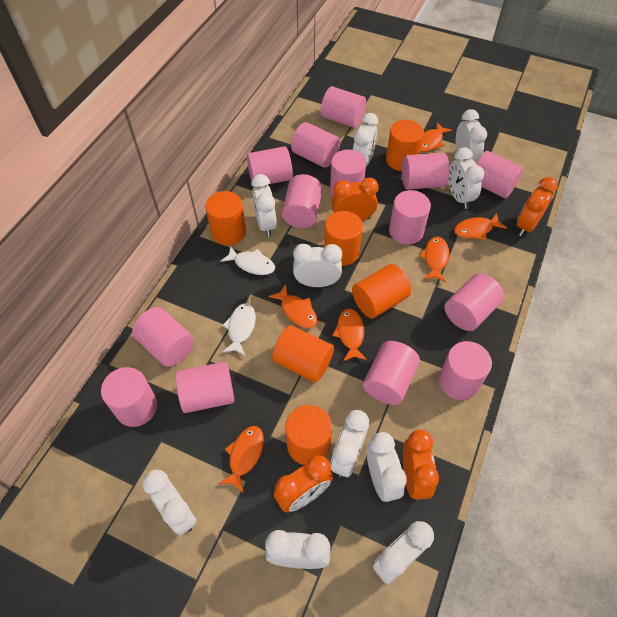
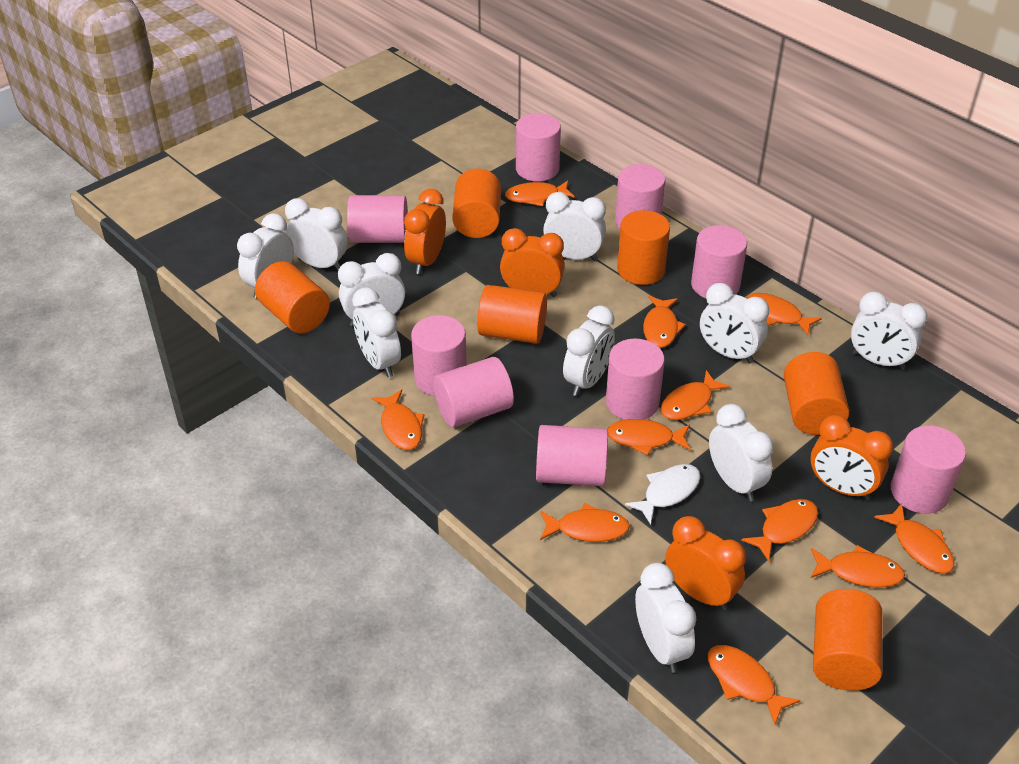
orange fish: [218,426,264,492] [268,284,317,328] [332,309,367,361] [419,237,449,282] [420,122,452,152] [454,213,507,240] = 6 -> [371,389,425,450] [505,181,574,206] [540,503,630,542] [607,419,690,455] [643,296,686,348] [661,370,730,420] [708,645,800,725] [741,499,818,562] [747,293,822,335] [811,545,905,588] [874,503,955,574] = 11
pink cylinder: [101,367,157,427] [132,307,194,367] [176,362,234,413] [247,146,293,184] [282,174,322,228] [291,122,340,168] [321,86,366,128] [330,150,366,196] [363,341,420,405] [389,190,431,245] [402,153,449,190] [439,341,492,400] [444,273,504,331] [476,151,523,198] = 14 -> [347,195,408,243] [411,315,467,396] [433,357,514,427] [516,113,561,181] [536,425,608,486] [606,338,665,420] [615,164,665,229] [691,225,747,298] [891,426,966,514] = 9
white fish: [220,245,275,275] [222,303,256,356] = 2 -> [625,464,701,525] = 1

